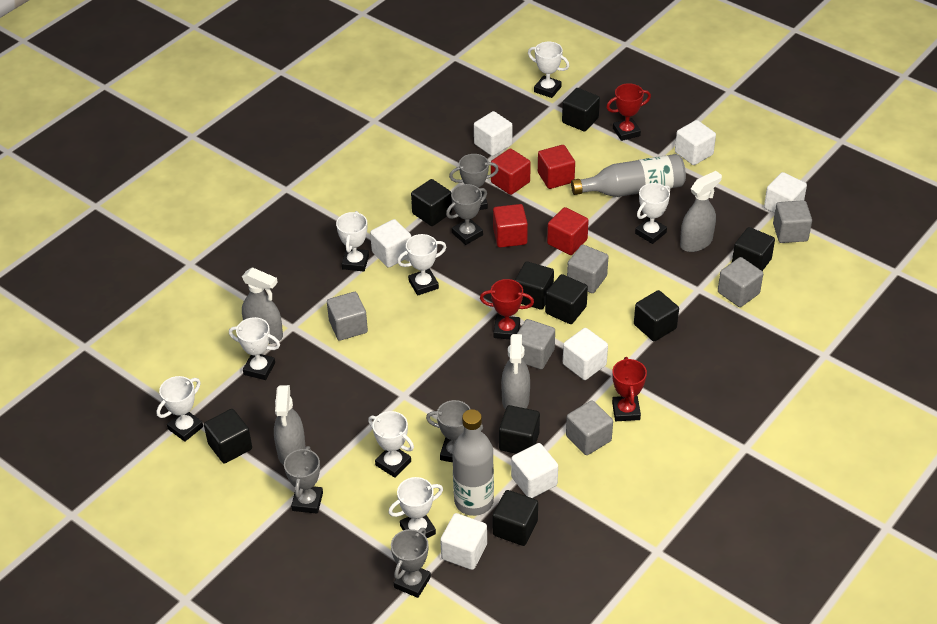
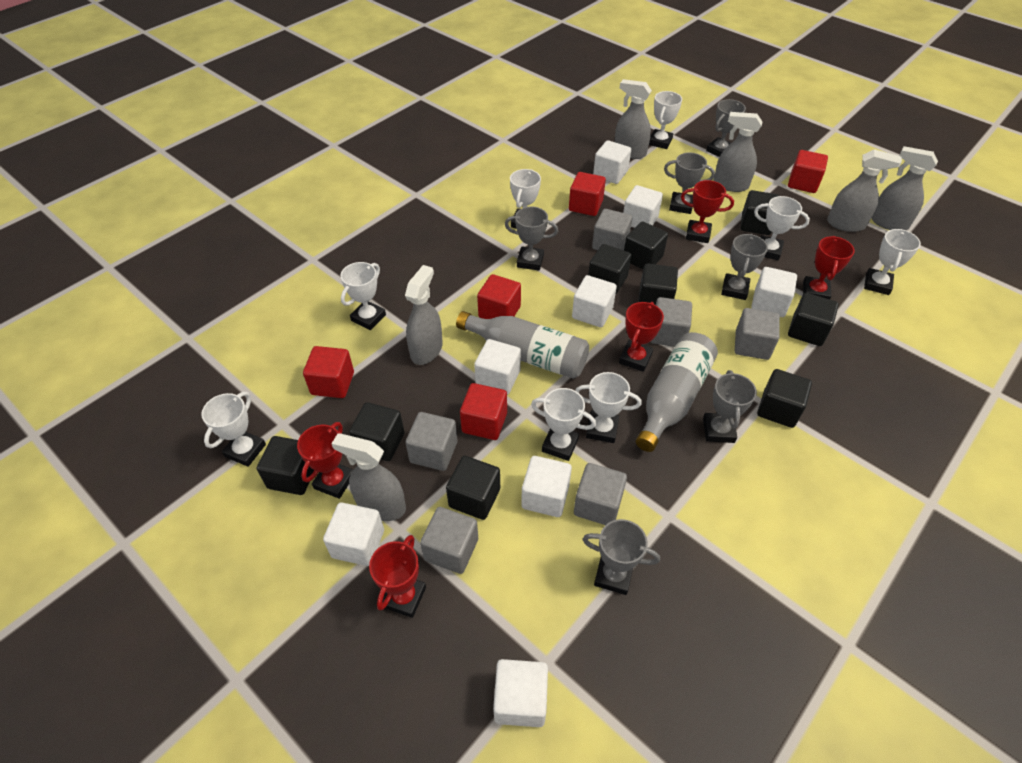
grey spray bottle: [242,267,283,344] [274,385,306,465] [501,334,530,410] [680,171,722,252] = 4 -> [331,434,406,521] [405,265,443,365] [615,79,652,159] [713,112,762,192] [827,149,902,232] [871,146,938,230] = 6
grey trophy: [284,446,323,514] [391,528,431,598] [426,400,483,462] [446,184,487,245] [449,154,499,210] = 5 -> [505,206,558,271] [582,519,660,595] [664,152,715,214] [703,370,757,443] [706,99,746,157] [721,234,768,300] = 6
red cube: [491,148,531,195] [493,204,528,248] [538,145,575,189] [547,207,589,255] = 4 -> [303,346,354,398] [460,383,507,440] [477,274,521,319] [569,172,606,216] [788,150,828,193] = 5
red trophy: [480,279,534,340] [606,83,651,141] [612,357,647,421] = 3 -> [297,422,353,499] [369,535,426,618] [619,302,664,372] [681,180,734,243] [803,236,855,299] = 5
white cube: [370,219,411,268] [440,513,487,570] [474,111,513,156] [511,443,558,498] [563,328,608,380] [675,120,716,165] [764,172,807,213] = 7 -> [323,502,384,566] [474,339,521,395] [493,659,548,727] [521,456,572,517] [572,275,617,327] [593,140,631,184] [623,185,663,228] [751,267,797,317] = 8

